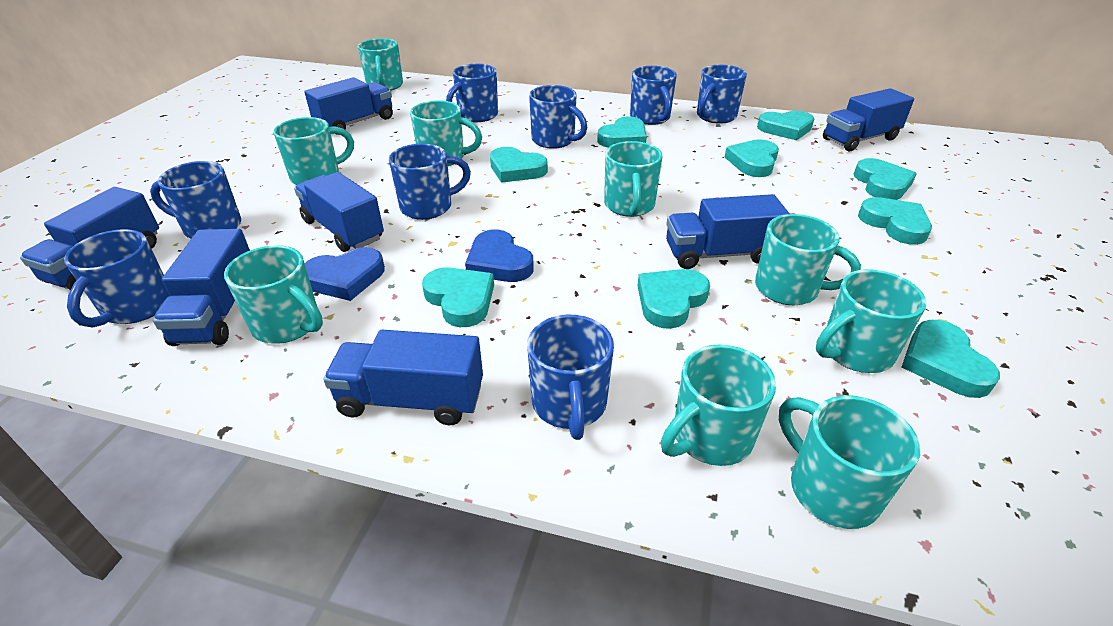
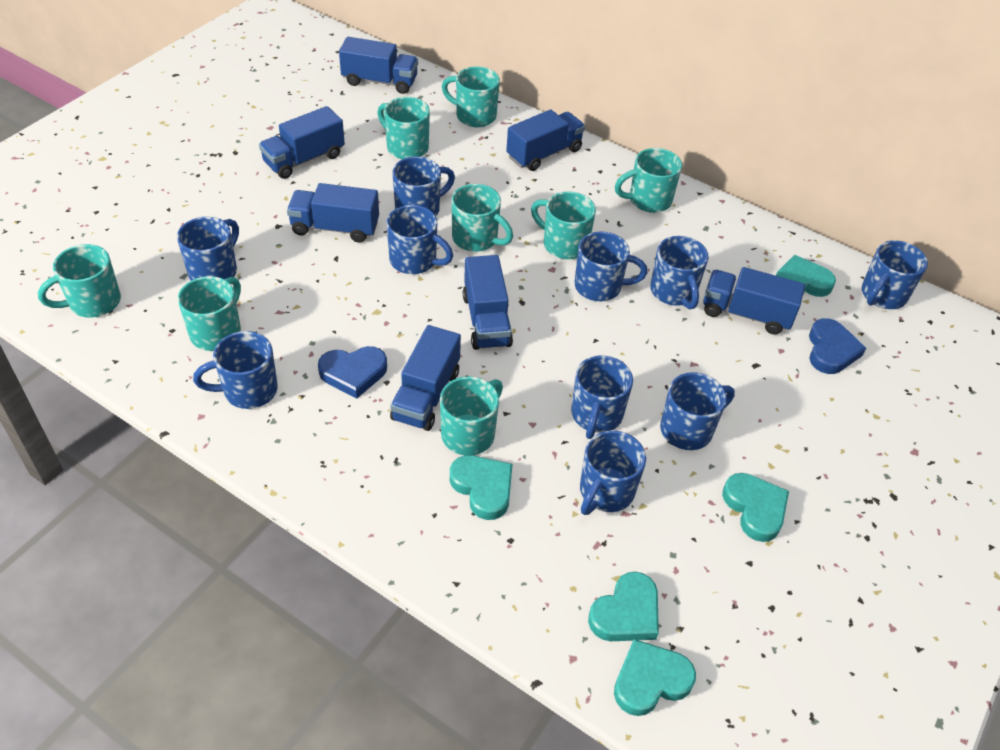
blue mug: [64,229,170,327] [150,161,241,239] [389,144,471,220] [446,64,498,122] [527,315,614,440] [529,85,587,149] [630,66,677,125] [697,65,747,124] = 8 -> [177,217,239,281] [193,331,278,409] [386,205,453,274] [392,157,455,216] [571,355,633,439] [575,232,647,301] [580,430,646,515] [650,236,709,309] [660,372,735,450] [862,240,928,309] = 10
turquoise heart: [422,267,494,327] [490,147,548,183] [597,116,647,148] [637,269,710,329] [725,139,779,177] [757,111,814,140] [854,158,917,200] [858,197,932,245] [901,320,1000,398] = 9 -> [450,455,513,520] [588,572,659,641] [614,639,696,716] [722,473,789,542] [776,255,836,297] = 5
turquoise mug: [224,245,323,344] [273,117,354,185] [357,38,403,91] [410,100,482,166] [604,141,662,217] [661,344,776,466] [755,214,861,305] [779,395,920,529] [816,269,927,373] = 9 -> [38,244,121,318] [178,276,241,351] [377,97,430,159] [440,376,503,455] [442,66,500,127] [451,184,513,252] [531,192,596,259] [615,148,682,213] = 8

